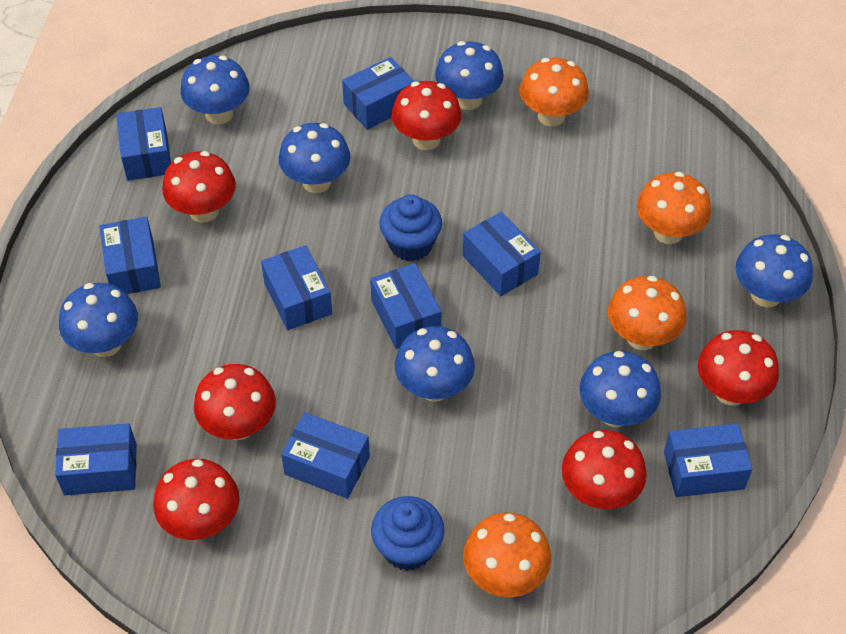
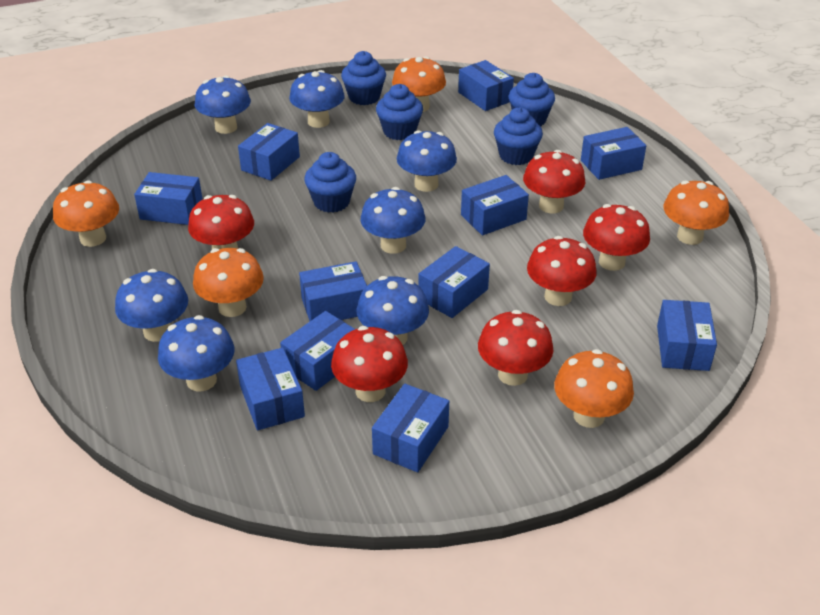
blue box: [55,423,137,495] [99,217,161,294] [116,107,171,181] [261,245,332,330] [281,412,370,499] [342,57,415,130] [370,263,442,349] [463,212,541,296] [664,423,752,497] = 9 -> [134,172,203,225] [236,348,305,430] [238,123,300,181] [280,311,355,391] [299,261,367,321] [372,384,449,472] [419,246,490,318] [458,60,514,111] [461,175,529,235] [581,127,646,180] [657,300,717,371] = 11
blue cupcake: [371,496,445,571] [380,195,442,261] = 2 -> [304,152,356,213] [341,51,386,105] [376,84,423,140] [494,107,543,165] [509,73,555,126] = 5
orange mushroom: [463,512,551,597] [520,58,589,127] [608,276,686,350] [637,172,711,244] = 4 -> [53,180,119,247] [193,248,264,317] [392,56,446,112] [554,349,634,428] [663,180,729,245] = 5

